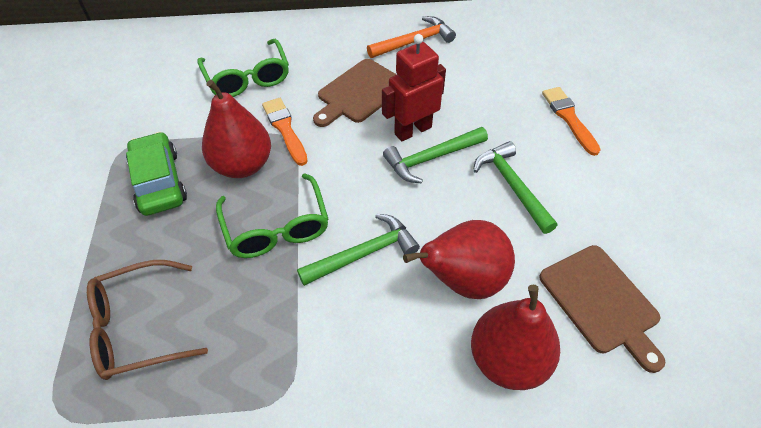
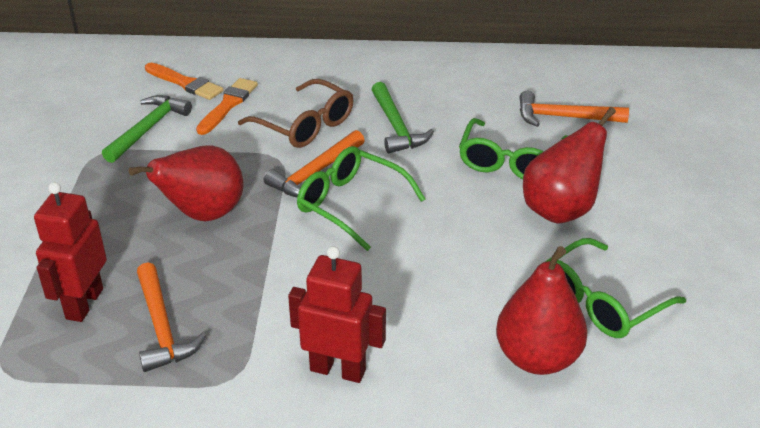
brown cutting board: [313,59,397,127] [539,245,666,373] = 2 -> none = 0
green car: [126,132,187,216] = 1 -> none = 0
green glasses: [197,39,289,97] [216,173,328,258] = 2 -> [297,146,425,251] [459,118,567,180] [545,238,686,338] = 3
green hammer: [297,214,420,286] [383,127,488,183] [473,141,558,234] = 3 -> [102,95,192,163] [371,82,434,153] = 2
orange hammer: [367,16,456,58] = 1 -> [137,262,206,372] [264,130,365,197] [519,91,629,127] = 3
red robot: [382,34,446,142] = 1 -> [34,182,107,322] [288,246,386,383] = 2

